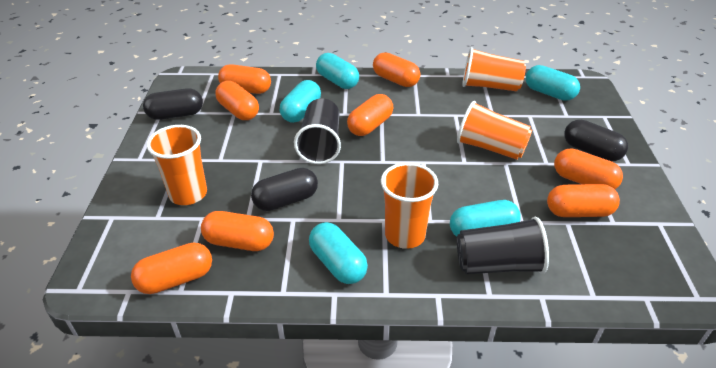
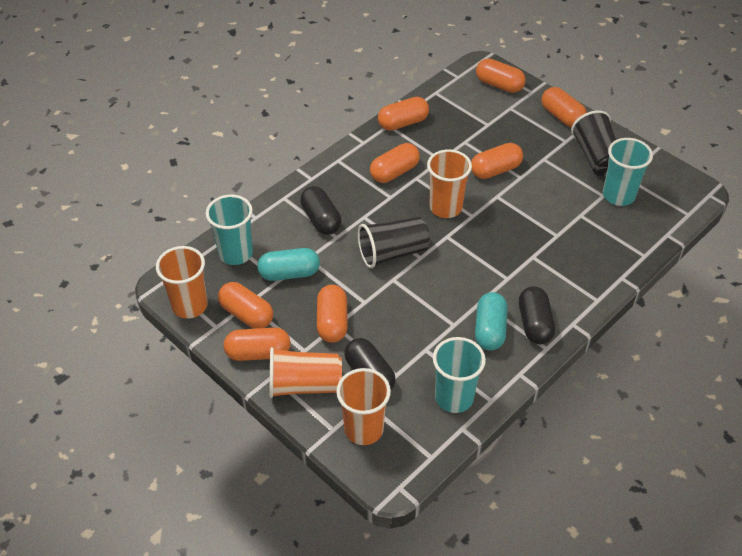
turquoise capsule: [280,80,321,123] [309,222,368,284] [316,53,359,89] [450,200,521,237] [526,65,580,101] = 5 -> [257,248,320,281] [475,292,508,351] = 2
turquoise cup: none = 0 -> [206,195,253,265] [433,337,486,413] [603,138,653,206] = 3

